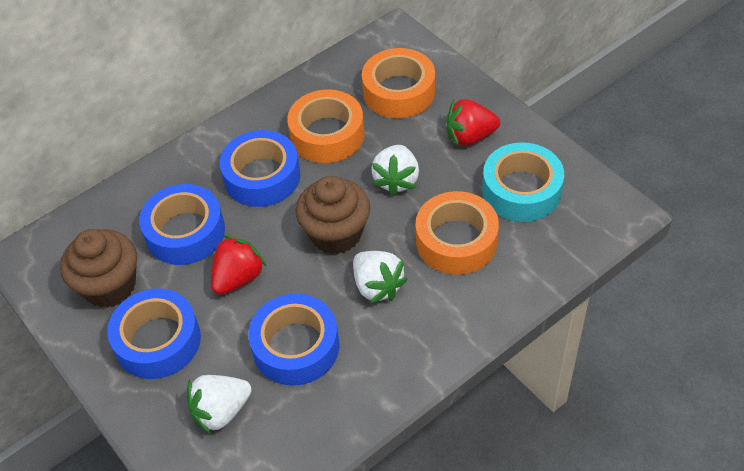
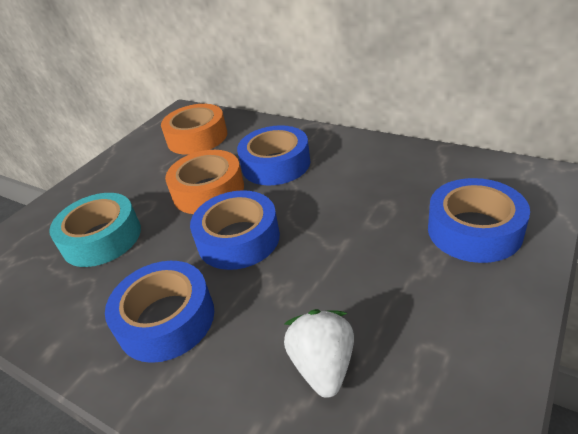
brown cupcake: [60,229,137,308] [296,176,370,254] = 2 -> none = 0
orange tape: [287,89,364,163] [362,48,435,118] [416,191,499,275] = 3 -> [161,104,227,155] [165,150,244,214] = 2
red strawberry: [211,235,267,295] [446,99,500,146] = 2 -> none = 0
white strawberry: [187,375,252,434] [353,251,408,304] [371,145,419,196] = 3 -> [284,309,354,398] = 1

